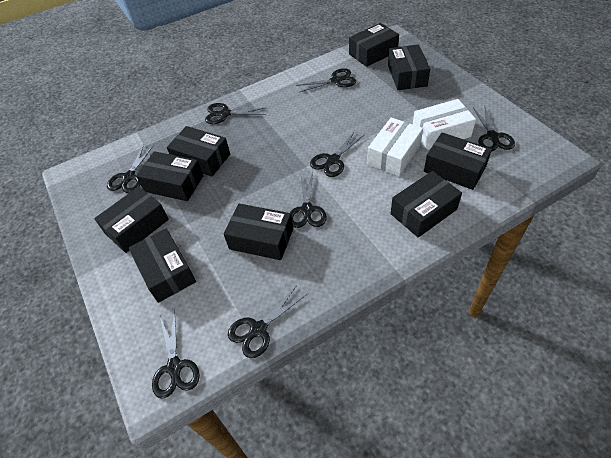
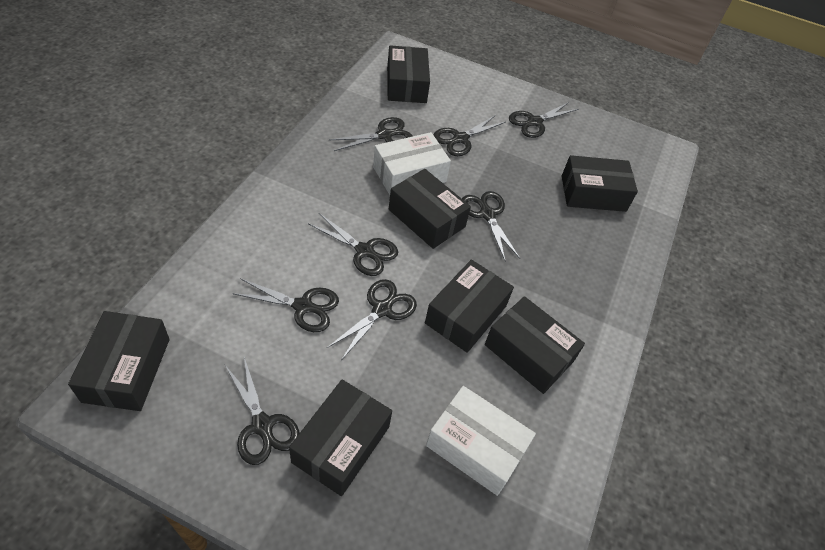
black box: [94,186,169,253] [128,228,196,303] [136,151,203,201] [167,126,230,177] [224,204,293,260] [349,23,399,67] [388,44,430,90] [391,171,462,238] [424,132,492,190] = 9 -> [68,311,170,411] [289,379,392,496] [387,45,430,103] [389,169,471,249] [425,260,514,353] [485,296,585,394] [562,155,638,212] = 7

